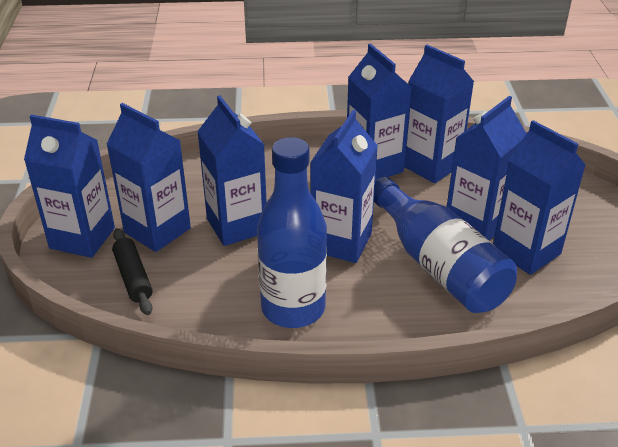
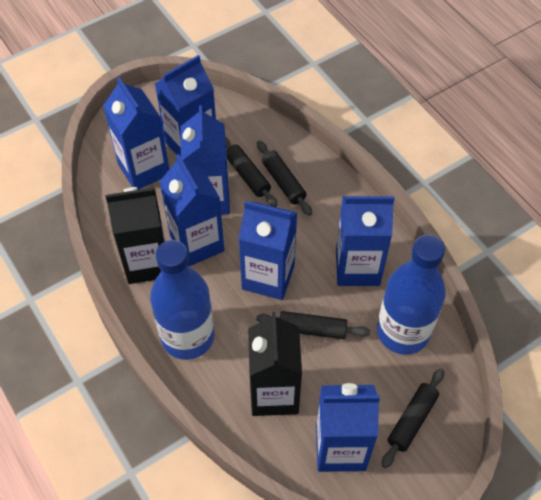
black carton: none = 0 -> [105,187,165,284] [248,312,302,416] = 2
black rolling pin: [112,228,153,315] = 1 -> [225,137,278,207] [256,311,370,339] [257,141,312,216] [381,368,444,468] = 4
blue carton: [24,114,115,258] [106,103,191,252] [197,95,267,246] [310,110,378,263] [347,44,412,181] [404,45,474,183] [447,96,527,241] [493,120,586,275] = 8 -> [103,77,169,190] [154,55,216,157] [159,154,224,267] [180,105,230,215] [238,201,297,300] [316,383,380,472] [336,196,395,286] = 7

